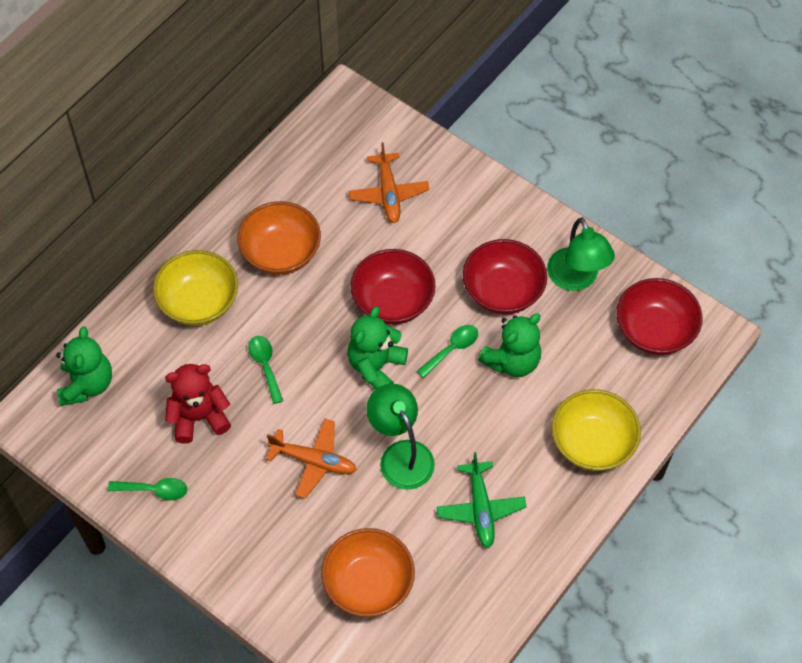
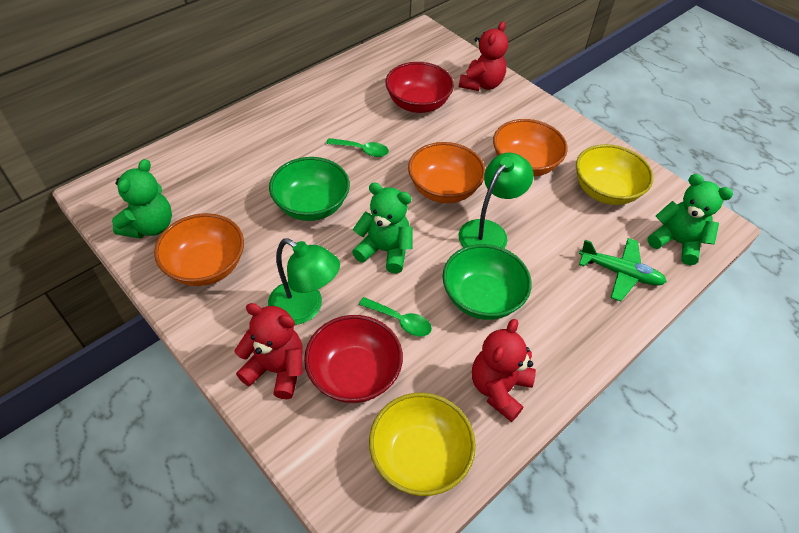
green bowl: none = 0 -> [269,157,350,221] [443,244,532,320] = 2
green spoon: [108,478,188,500] [248,336,283,404] [417,325,478,378] = 3 -> [326,138,389,157] [359,297,432,337] = 2
orange bowl: [237,201,321,275] [321,528,415,617] = 2 -> [154,213,244,286] [408,142,485,203] [493,119,568,177] = 3
orange plane: [266,419,357,499] [349,142,429,223] = 2 -> none = 0
red bowl: [351,249,436,325] [463,239,547,314] [616,278,702,355] = 3 -> [304,315,403,403] [385,62,454,113] = 2
red teddy bear: [165,364,231,443] = 1 -> [234,303,303,399] [459,21,508,91] [472,319,536,422] = 3

